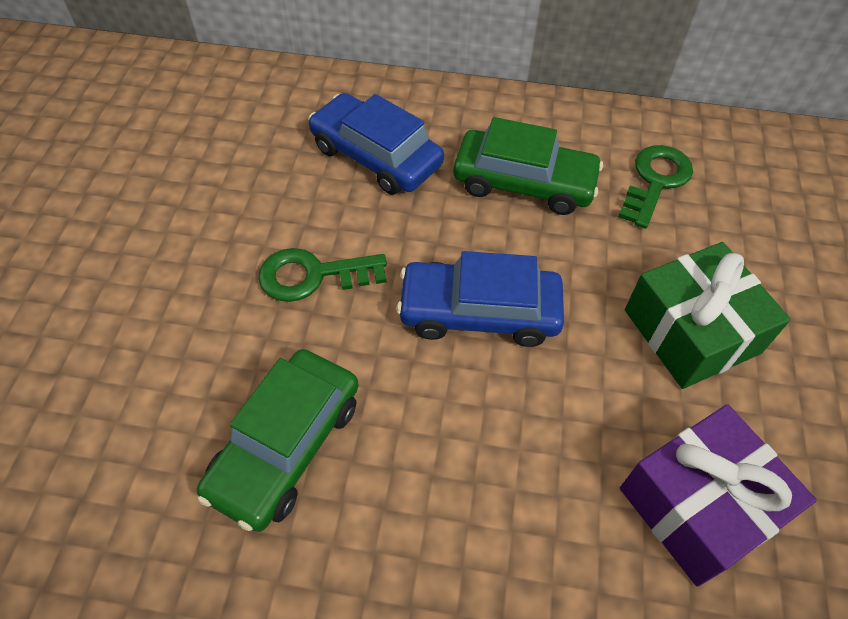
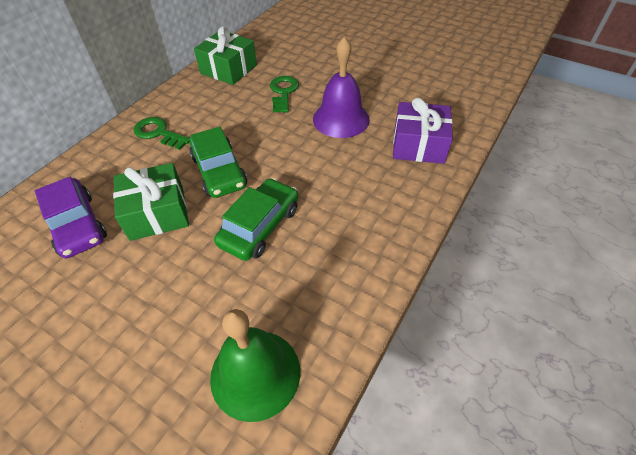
blue car: [308,93,444,195] [397,251,564,347] = 2 -> none = 0
green bell: none = 0 -> [210,309,300,422] = 1
green gift: [625,242,791,389] = 1 -> [113,163,189,241] [194,26,257,85] = 2
purple bell: none = 0 -> [313,37,370,138] = 1
purple car: none = 0 -> [35,177,107,258] = 1

